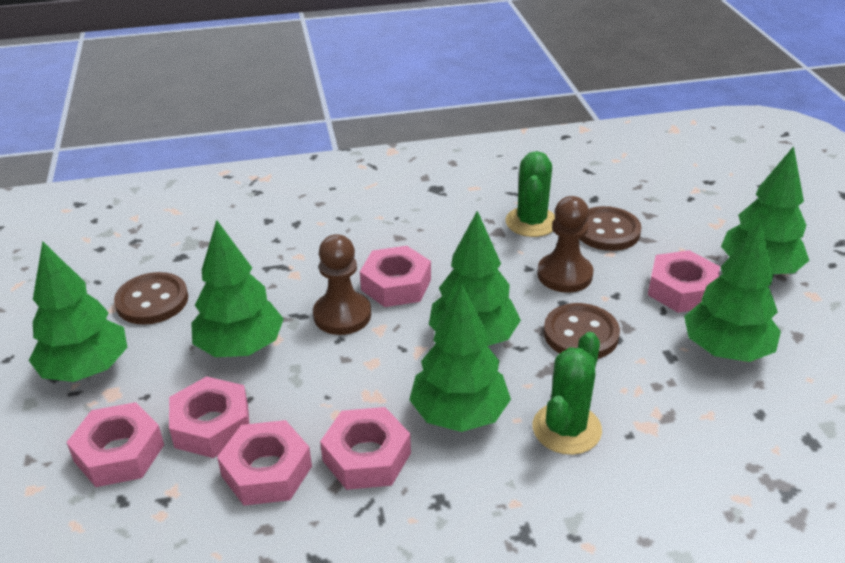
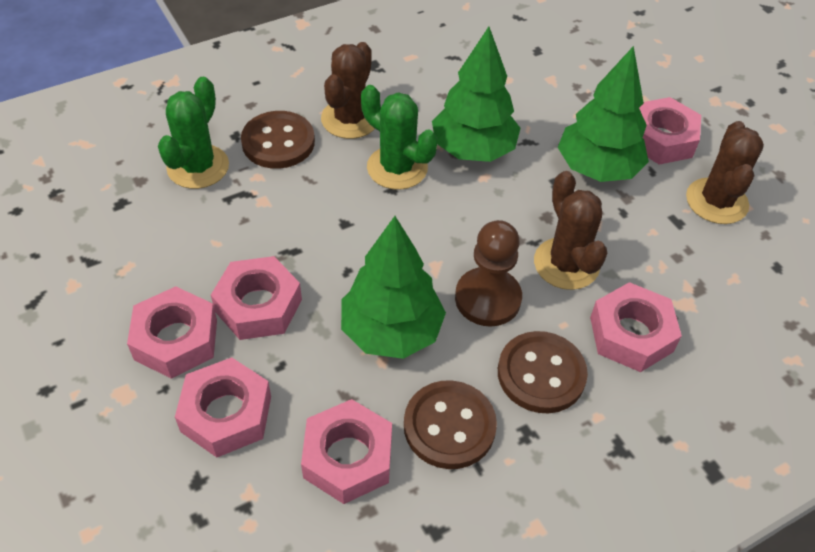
brown cactus: none = 0 -> [321,42,375,139] [534,171,607,290] [686,121,764,224] = 3
brown pawn: [313,234,371,335] [537,196,593,293] = 2 -> [455,220,522,327] = 1
green tree: [29,241,127,382] [191,220,284,357] [409,284,511,432] [429,211,521,346] [684,222,781,362] [721,146,809,274] = 6 -> [341,216,446,359] [432,27,521,162] [558,46,649,182] = 3

